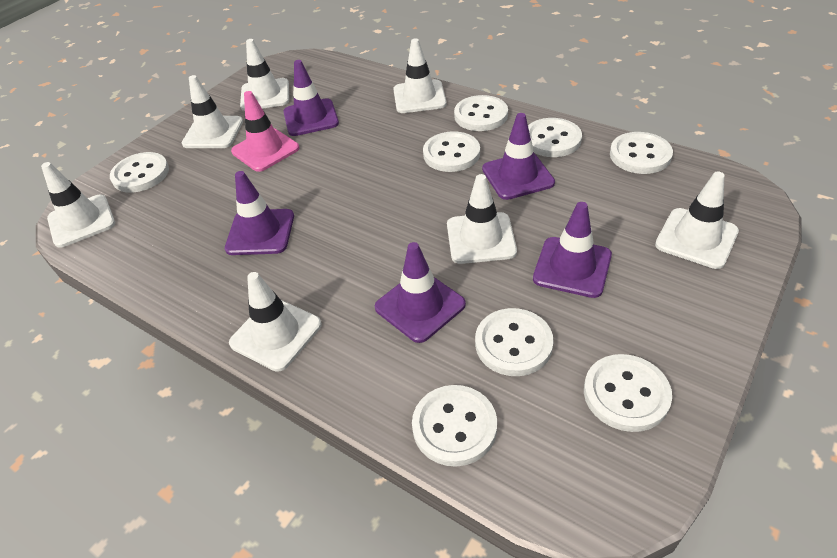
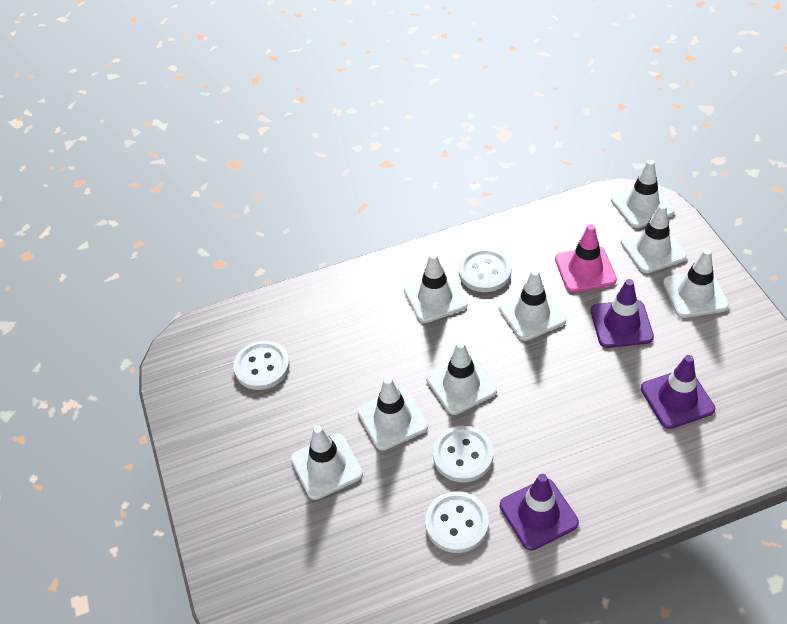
purple traffic cone: [225,171,294,255] [283,60,339,136] [375,242,466,343] [482,113,555,200] [533,202,612,298] = 5 -> [500,474,579,551] [591,279,654,348] [641,355,715,429] = 3
white button: [110,152,169,193] [412,385,497,467] [423,131,480,172] [454,95,508,131] [475,308,554,376] [528,118,582,157] [584,354,672,432] [610,132,673,174] = 8 -> [233,341,290,390] [425,491,489,553] [433,426,493,482] [459,248,511,292] = 4
white traffic cone: [41,162,115,248] [182,75,243,148] [229,272,322,372] [240,39,289,111] [393,38,447,113] [447,174,517,264] [655,172,739,269] = 7 -> [291,425,363,500] [358,377,428,451] [404,253,467,323] [426,341,497,415] [499,269,566,341] [611,160,675,228] [621,204,687,273] [663,249,729,318] = 8

